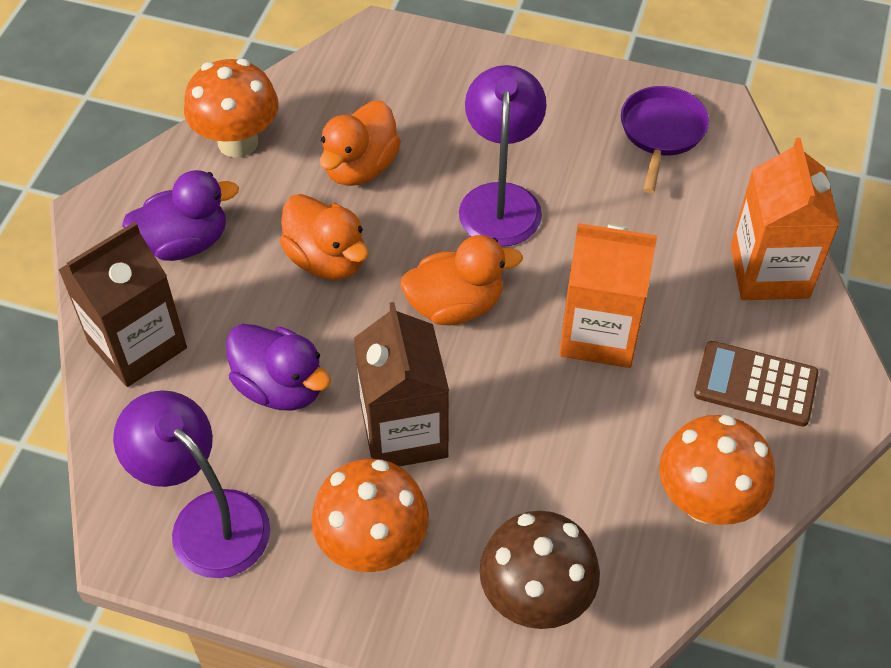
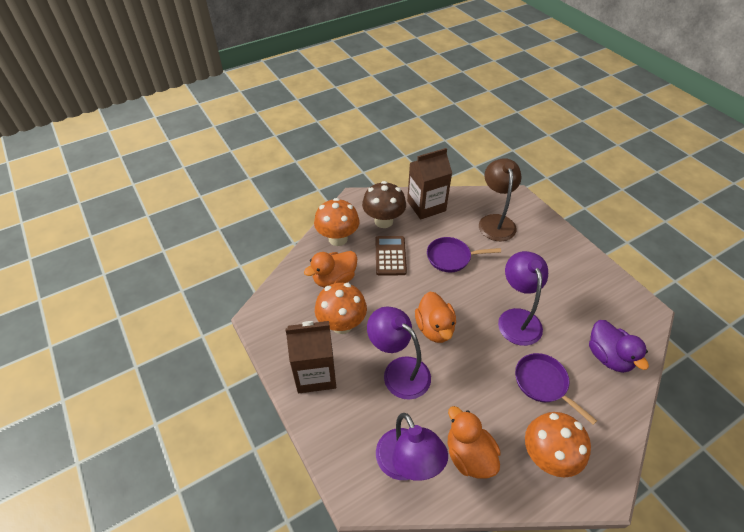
brown lamp: none = 0 -> [479,158,521,241] = 1
orange carton: [559,223,657,368] [731,138,840,300] = 2 -> none = 0
purple duck: [122,170,239,261] [226,324,331,410] = 2 -> [589,320,649,373] = 1
purple lamp: [113,390,270,578] [459,65,547,247] = 2 -> [367,306,431,400] [376,413,448,481] [498,251,548,346] = 3
purple pan: [621,86,709,193] = 1 -> [427,237,501,272] [515,353,597,425] = 2

